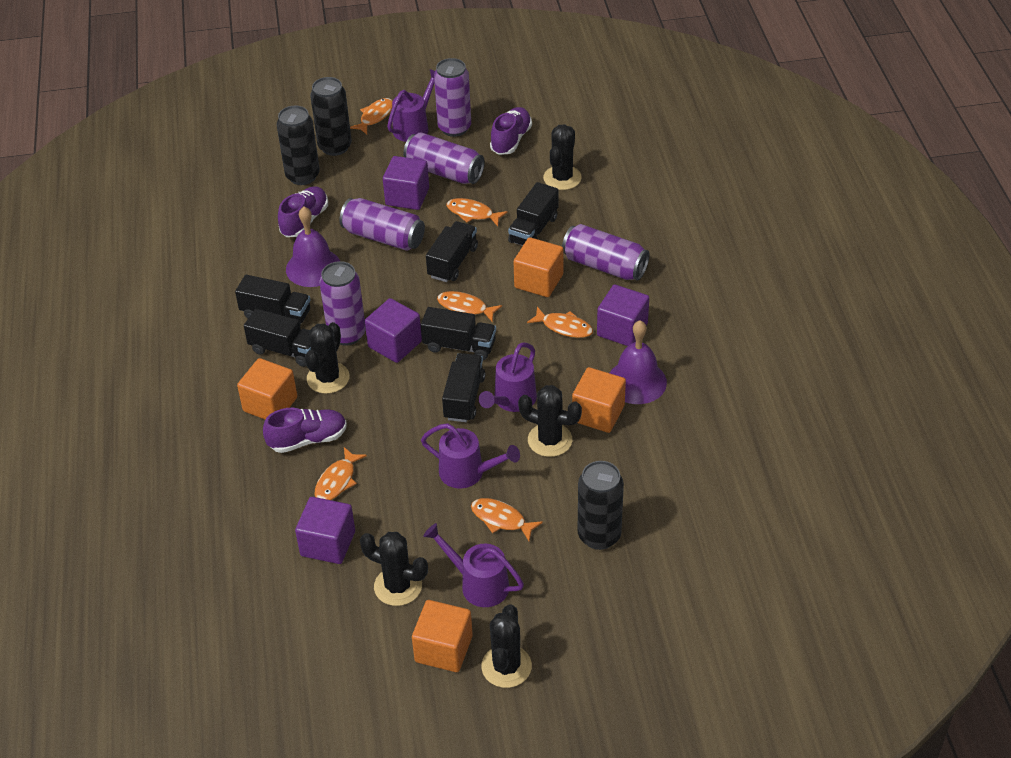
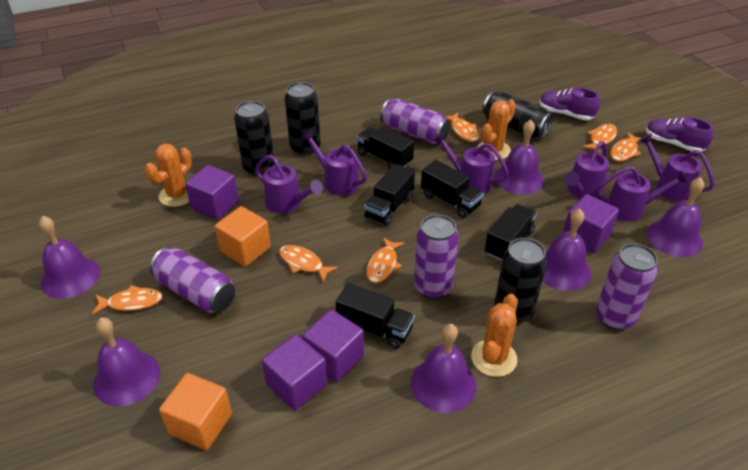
black cactus: [305,322,350,394] [360,532,428,606] [481,604,532,688] [518,385,582,457] [543,125,582,190] = 5 -> none = 0
black can: [277,105,320,185] [310,77,352,156] [578,461,624,550] = 3 -> [234,101,274,176] [285,82,321,155] [482,91,553,138] [494,238,547,324] = 4
black truck: [235,275,310,325] [244,309,311,367] [421,307,496,360] [426,221,478,282] [442,353,485,422] [508,182,558,246] = 6 -> [336,283,415,349] [357,126,414,169] [364,164,415,226] [421,160,484,218] [485,204,537,261] = 5
orange cactus: none = 0 -> [145,144,192,207] [471,294,518,377] [478,99,516,160] = 3
orange cube: [237,358,297,419] [412,600,473,672] [514,237,563,297] [572,367,626,433] = 4 -> [159,373,232,450] [215,206,271,267] = 2
purple bell: [286,207,340,287] [610,320,667,404] = 2 -> [39,216,100,299] [93,317,160,406] [411,324,476,413] [495,119,544,195] [542,208,591,291] [647,177,704,257] = 6
purple can: [319,261,366,345] [340,198,425,251] [403,132,485,184] [434,58,471,137] [562,224,650,281] = 5 -> [150,247,235,313] [380,99,450,144] [414,214,459,299] [596,243,658,330] = 4
purple shoe: [263,408,347,453] [278,186,328,237] [490,107,532,155] = 3 -> [539,88,600,120] [646,117,714,151] = 2
purple watering can: [387,69,435,142] [421,423,520,488] [423,523,524,607] [479,342,537,412] = 4 -> [255,155,323,213] [301,130,367,196] [433,132,509,194] [564,141,609,198] [596,166,688,221] [639,133,715,202] = 6

